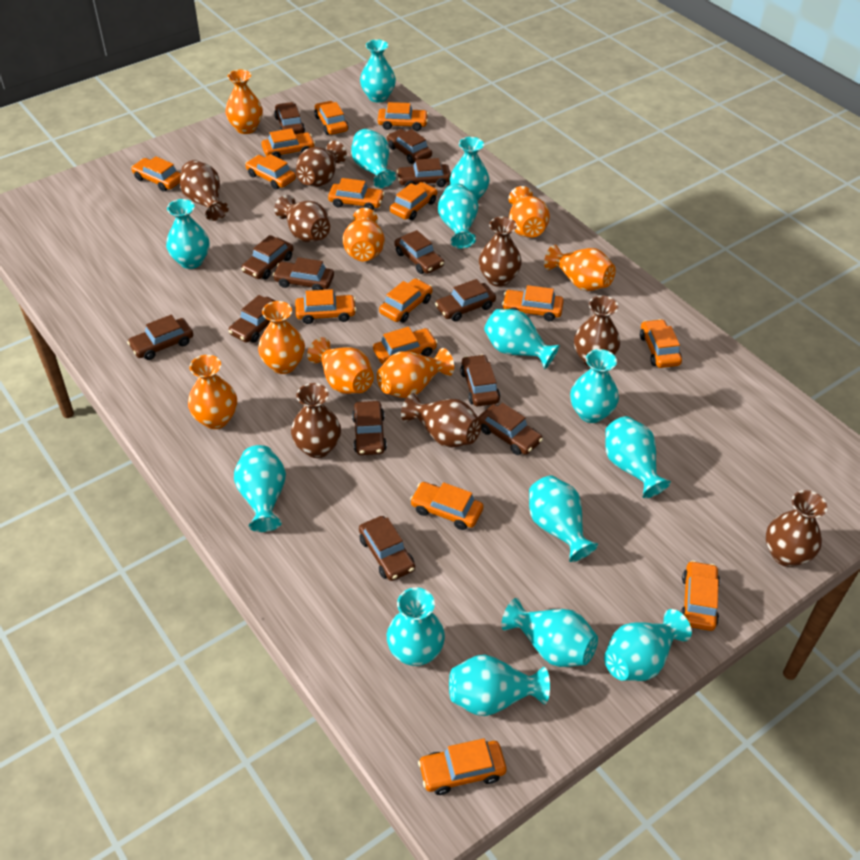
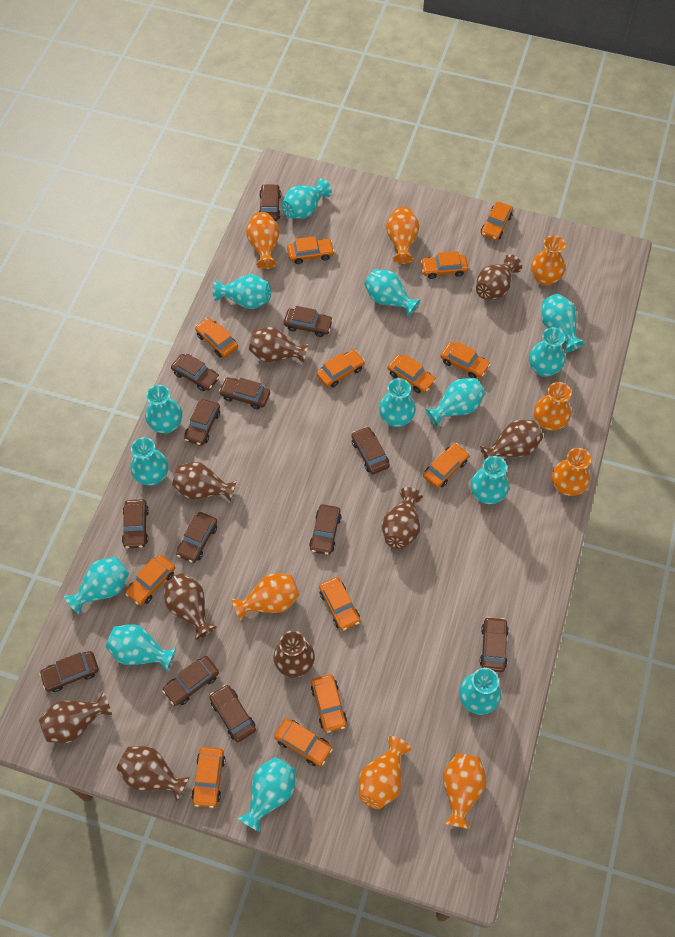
brown vase: [180,160,229,221] [274,195,330,242] [291,383,341,458] [296,141,347,187] [401,393,481,448] [479,217,522,287] [574,295,620,367] [766,490,827,567] = 8 -> [39,692,112,743] [117,746,189,801] [164,573,217,640] [172,462,237,503] [249,327,308,364] [273,630,315,678] [382,487,423,549] [476,254,522,300] [480,420,543,459] = 9
orange car: [131,156,181,192] [245,154,296,189] [261,128,315,158] [295,289,356,324] [314,101,348,135] [328,178,385,210] [373,327,438,364] [378,102,428,131] [379,278,433,322] [390,182,437,220] [410,482,483,530] [418,738,507,795] [502,285,564,321] [640,319,682,368] [681,561,720,631] = 15 -> [125,555,175,605] [192,747,226,808] [195,318,238,358] [274,718,333,766] [287,236,334,264] [311,674,347,733] [316,350,365,388] [319,577,360,631] [387,354,436,393] [421,251,468,279] [423,443,469,488] [440,342,490,378] [481,202,513,240] = 13

